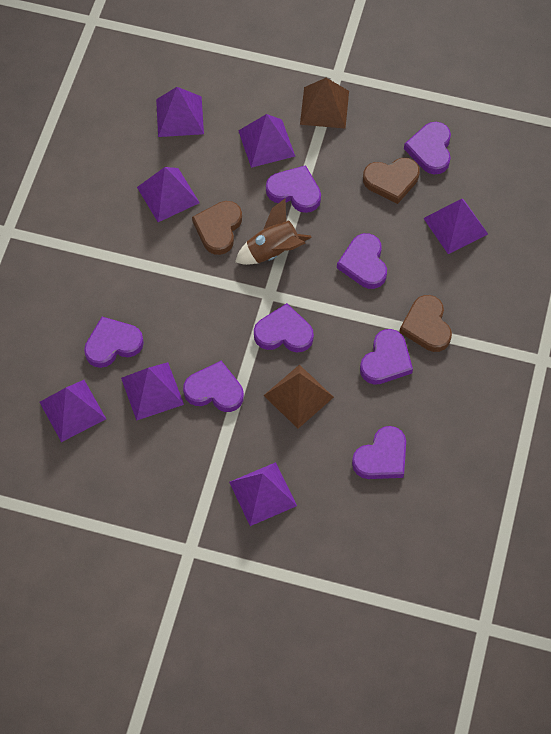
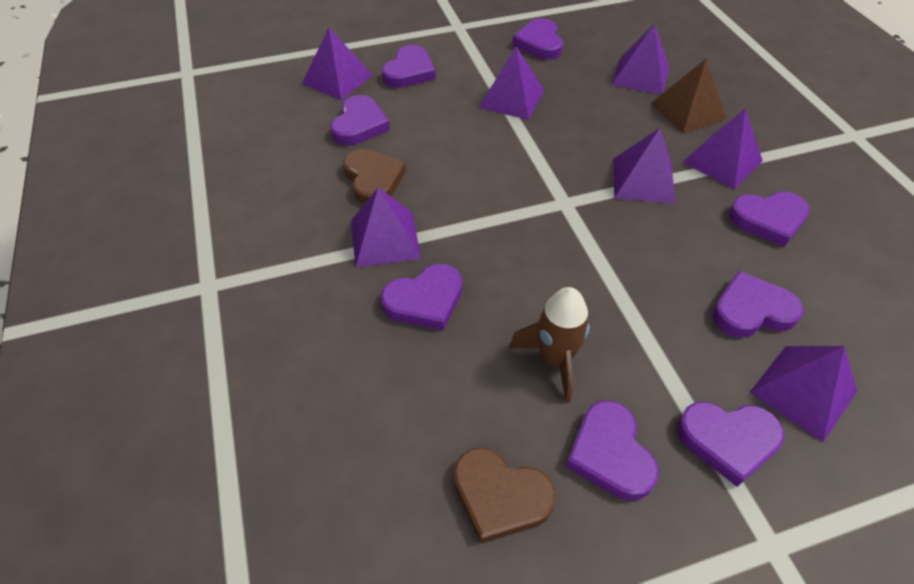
brown heart: [192,201,242,255] [363,158,420,204] [399,295,452,352] = 3 -> [343,149,406,204] [454,447,556,543] = 2
brown pyramid: [263,364,334,429] [300,78,349,129] = 2 -> [650,59,726,133] = 1

